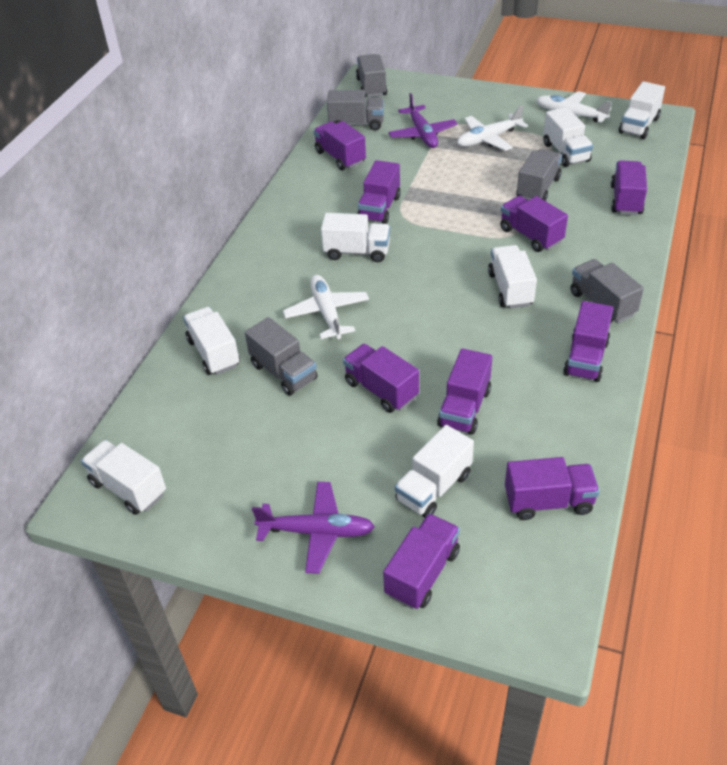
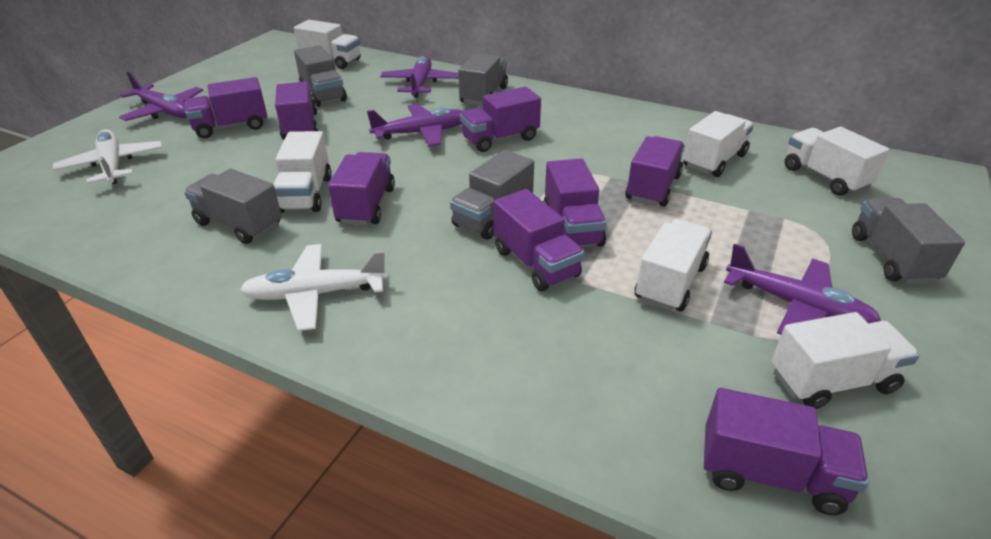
purple plane: [252,482,375,574] [389,93,457,148] = 2 -> [119,72,203,121] [367,104,463,146] [380,55,459,97] [724,244,881,335] = 4
purple truck: [313,121,366,171] [343,344,419,413] [357,160,401,224] [383,514,460,609] [437,348,492,435] [500,196,568,252] [505,457,600,520] [563,301,613,382] [611,160,647,215] = 9 -> [185,77,267,138] [275,82,318,139] [328,152,395,225] [460,87,541,152] [493,189,584,291] [544,158,607,247] [625,136,685,207] [704,388,869,515] = 8
white plane: [283,275,369,339] [457,105,528,151] [536,91,612,123] = 3 -> [53,129,162,184] [240,244,388,331] = 2
white truck: [81,440,166,515] [183,307,240,375] [321,213,390,262] [395,425,474,517] [488,245,537,309] [543,107,593,167] [619,81,665,139] = 7 -> [273,131,332,213] [294,20,361,69] [635,219,712,311] [683,111,754,177] [771,312,920,409] [785,127,889,196] = 6

